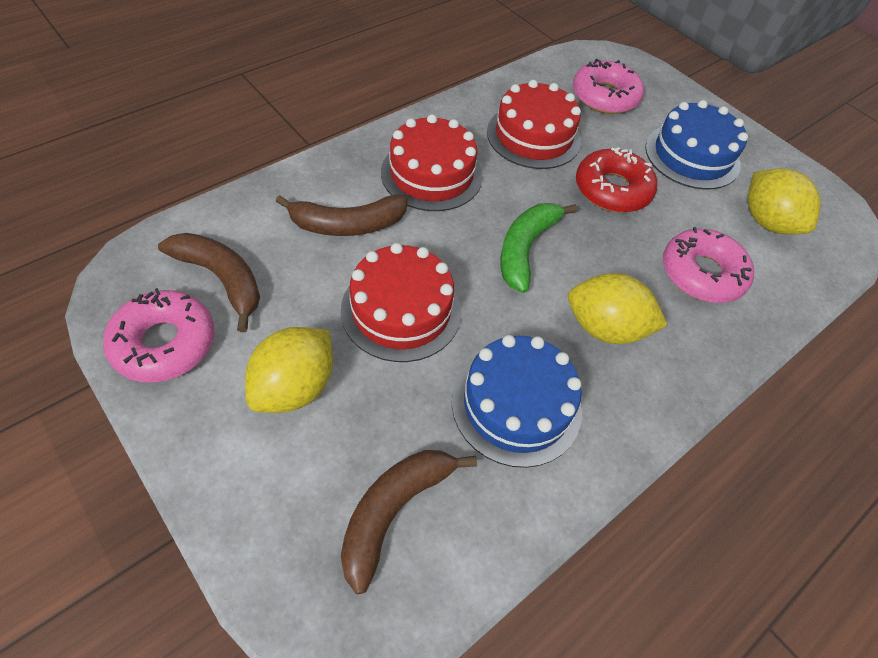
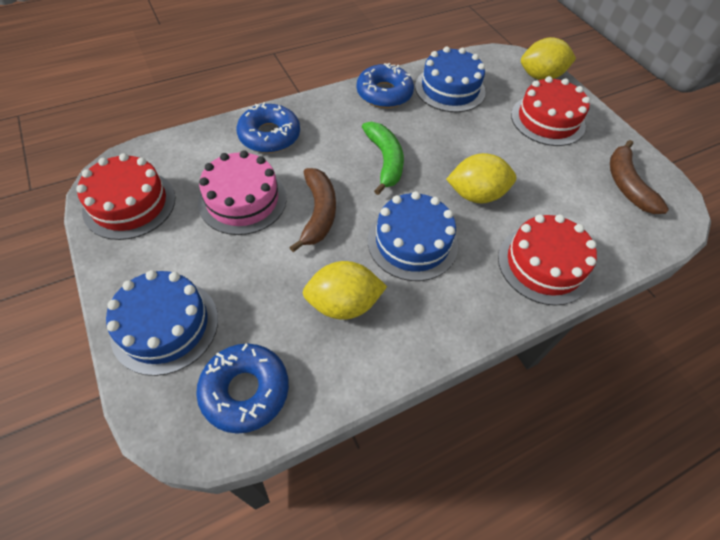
blue cake: [452,335,582,468] [645,100,748,189] = 2 -> [106,270,218,376] [368,191,458,281] [415,46,486,112] = 3
blue donut: none = 0 -> [196,344,289,434] [236,102,300,153] [357,63,414,108] = 3
brown banana: [158,233,260,332] [276,195,408,236] [341,450,477,594] = 3 -> [289,168,336,252] [610,140,669,214] = 2
pink cake: none = 0 -> [198,150,287,235] = 1
pink donut: [103,288,215,383] [573,58,644,114] [663,227,754,303] = 3 -> none = 0
red donut: [576,147,657,213] = 1 -> none = 0

